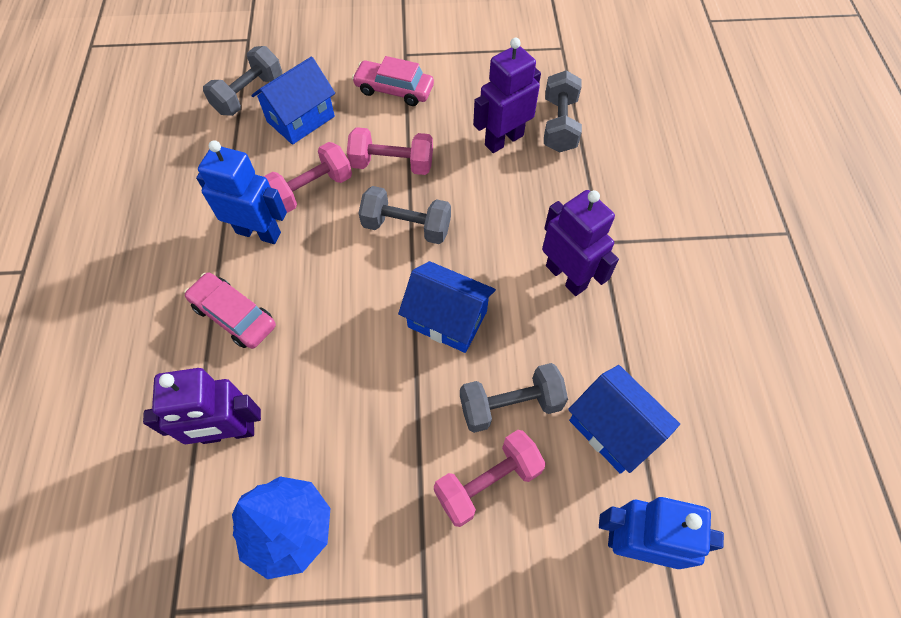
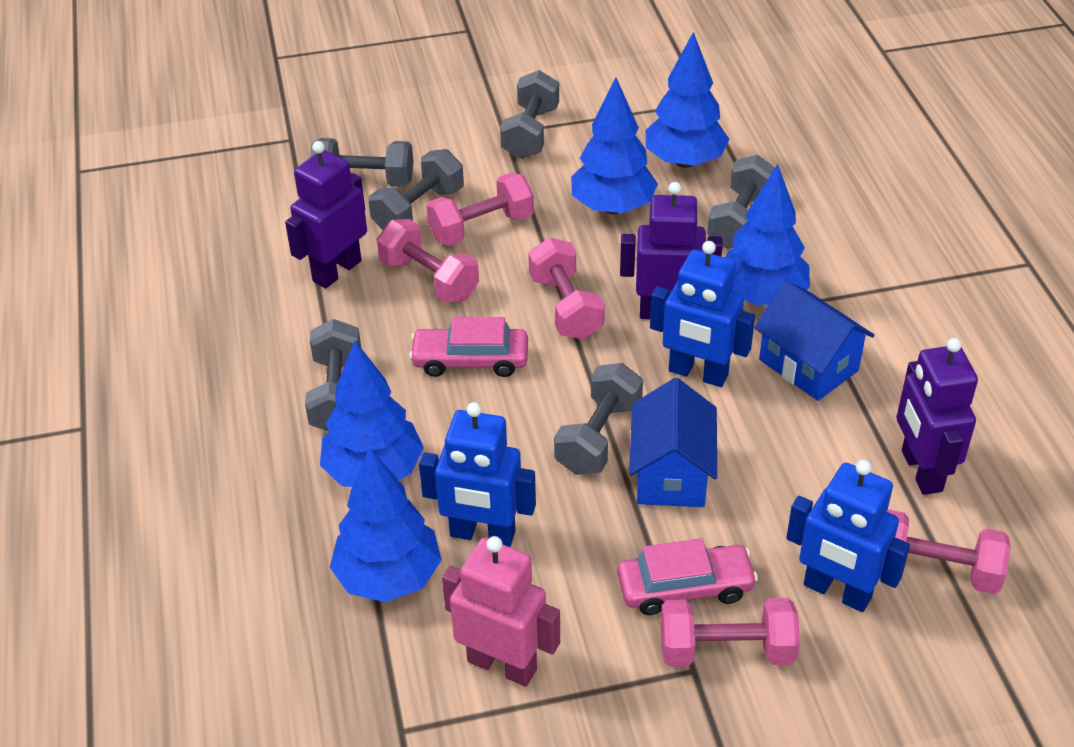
blue house: [251,57,335,145] [398,261,496,353] [568,365,680,474] = 3 -> [629,378,717,507] [754,281,874,401] = 2
blue robot: [196,140,287,244] [599,497,724,569] = 2 -> [419,402,536,547] [650,241,755,387] [786,460,910,612] = 3
blue tree: [232,477,330,579] = 1 -> [320,341,424,487] [330,448,442,602] [571,78,658,214] [646,32,730,168] [725,164,810,305] = 5
grey dumbbell: [203,46,282,116] [359,186,451,244] [460,363,568,433] [544,70,582,153] = 4 -> [305,319,361,431] [310,138,414,187] [369,149,464,230] [500,70,559,159] [554,363,643,475] [707,155,775,249] = 6
pink dumbbell: [263,142,352,213] [347,127,433,175] [434,430,546,527] = 3 -> [377,219,479,303] [426,173,534,246] [528,238,605,339] [661,598,800,667] [887,509,1011,594] = 5
pink robot: none = 0 -> [442,536,560,686] = 1

